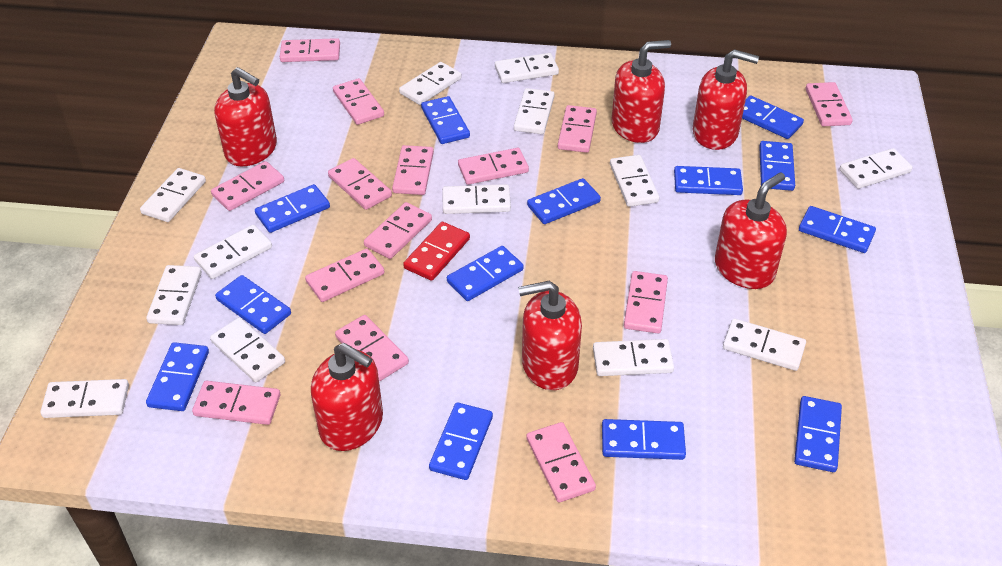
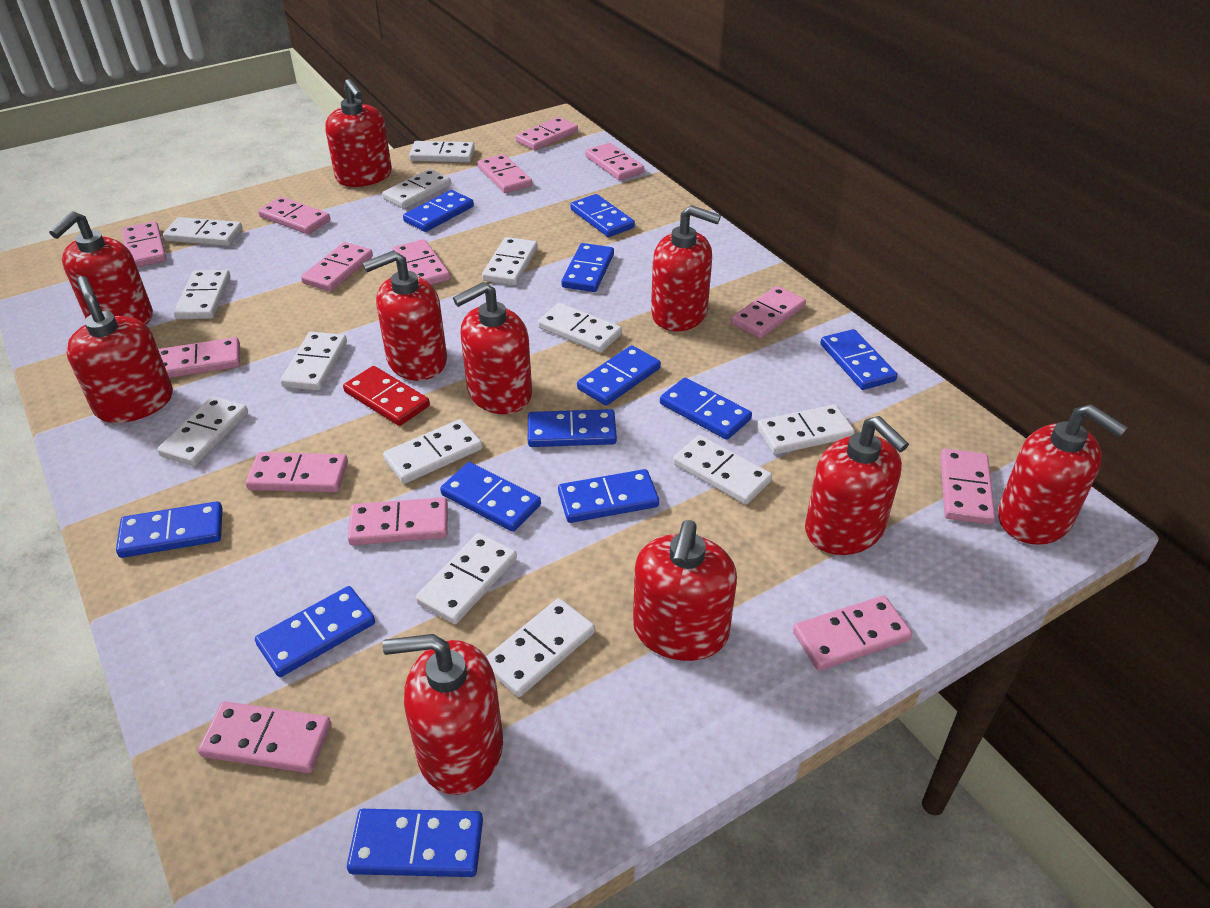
blue domino: [146,342,209,411] [215,275,291,334] [255,184,330,233] [421,96,470,144] [429,402,493,480] [447,246,524,301] [527,178,601,224] [602,419,686,460] [674,166,743,195] [742,95,804,139] [759,141,795,191] [794,396,842,472] [799,206,876,253] = 13 -> [116,501,223,558] [255,586,375,677] [347,809,483,877] [403,190,474,232] [440,462,541,532] [528,409,617,447] [558,469,659,523] [561,243,614,292] [570,194,635,237] [577,345,661,406] [660,378,752,440] [821,329,897,390] = 12
red soap dispenser: [214,67,277,166] [311,343,383,451] [518,281,582,390] [612,40,671,143] [693,49,759,150] [715,172,787,289] = 6 -> [49,211,153,325] [66,276,173,423] [325,79,392,187] [363,250,447,381] [382,634,503,795] [453,282,532,414] [633,520,737,661] [651,205,721,331] [805,416,909,555] [998,404,1128,545] = 10

